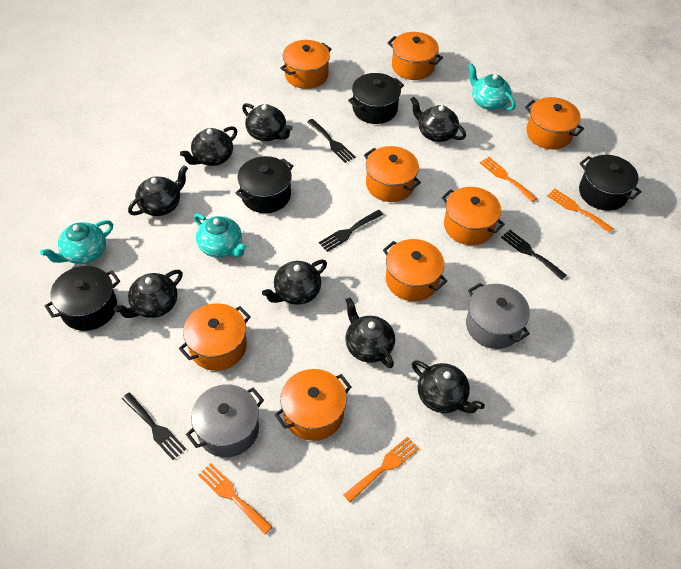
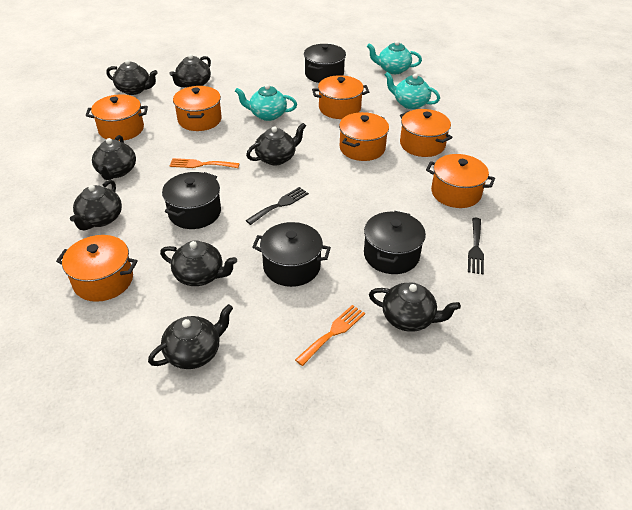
black fork: [122,393,186,460] [307,119,355,163] [319,210,383,252] [501,230,567,280] = 4 -> [245,187,309,225] [468,218,484,275] = 2
grey pot: [186,384,264,457] [466,282,530,349] = 2 -> none = 0
orange fork: [198,463,273,534] [343,437,419,503] [480,157,537,202] [547,189,613,233] = 4 -> [169,158,240,168] [295,305,365,366] = 2
orange pot: [179,303,251,371] [275,369,352,441] [280,40,332,89] [364,146,421,202] [383,239,447,301] [388,32,443,80] [441,187,505,245] [525,97,584,149] = 8 -> [56,235,138,302] [86,94,148,141] [173,86,222,131] [312,75,369,119] [339,112,389,161] [400,109,452,157] [426,154,495,208] = 7

